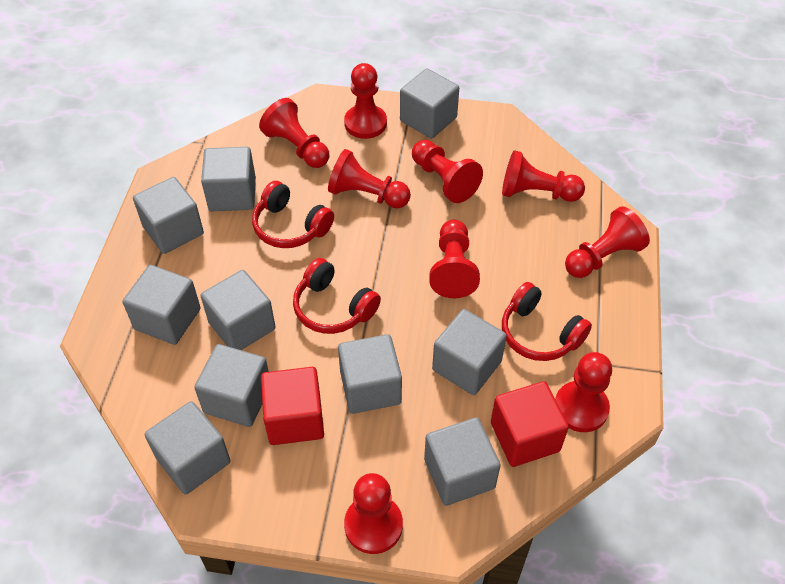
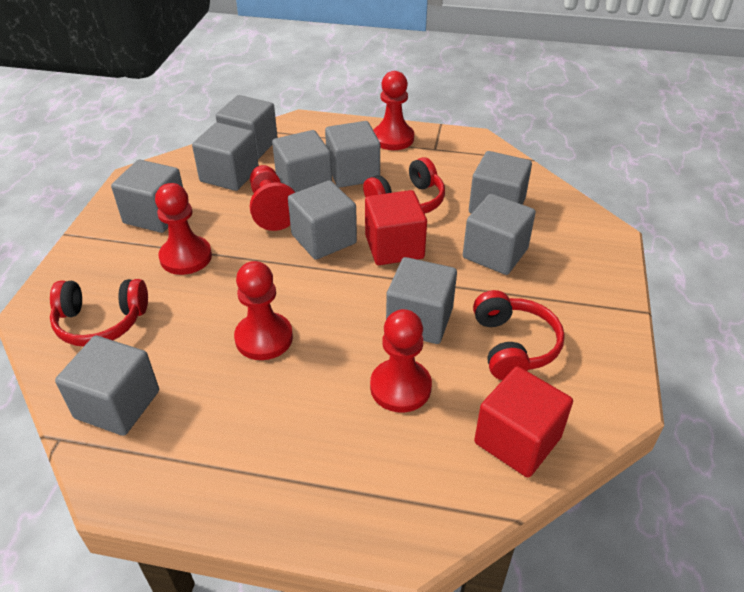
red pawn: [259,98,329,168] [328,149,411,208] [344,63,387,139] [344,473,403,554] [412,140,483,203] [429,220,480,298] [502,150,585,202] [555,352,612,432] [565,206,650,278] = 9 -> [155,183,212,275] [234,261,293,360] [250,165,295,231] [370,309,432,413] [373,71,414,150] = 5

